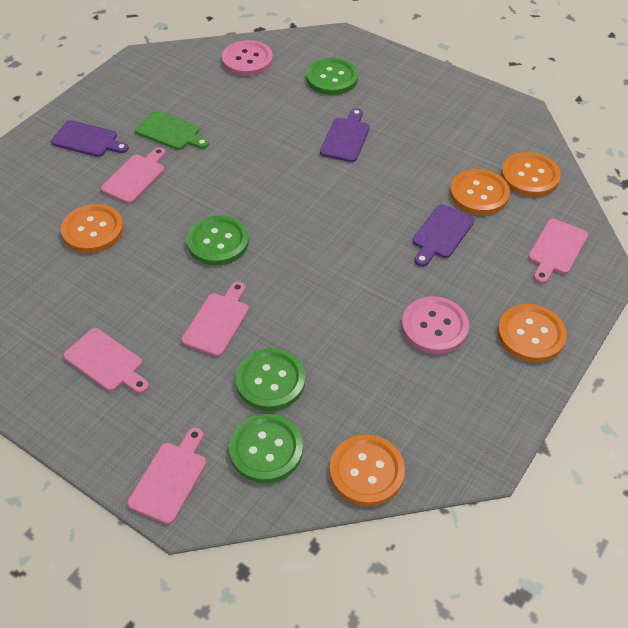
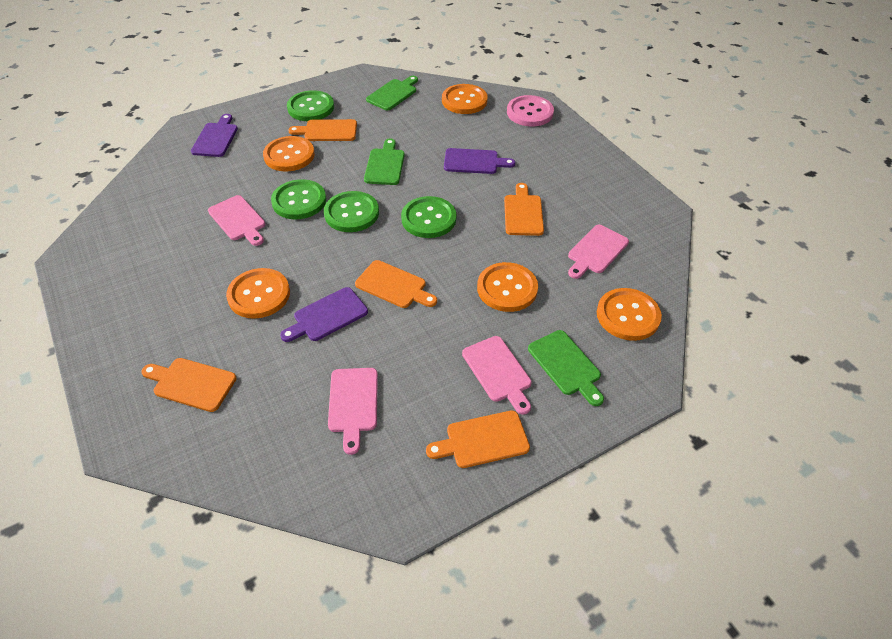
green cutting board: [135,111,209,150] = 1 -> [364,139,405,185] [366,76,418,110] [528,330,604,406] = 3
orange cutting board: none = 0 -> [141,358,236,412] [288,119,357,141] [355,260,437,308] [426,411,530,468] [504,183,544,236] = 5
pink button: [222,40,273,76] [402,296,469,354] = 2 -> [507,95,554,126] = 1
pink cutting board: [63,328,149,394] [101,147,166,204] [127,428,206,525] [181,282,249,357] [528,219,588,284] = 5 -> [208,195,265,246] [328,368,378,455] [462,336,532,415] [568,225,629,279] = 4

